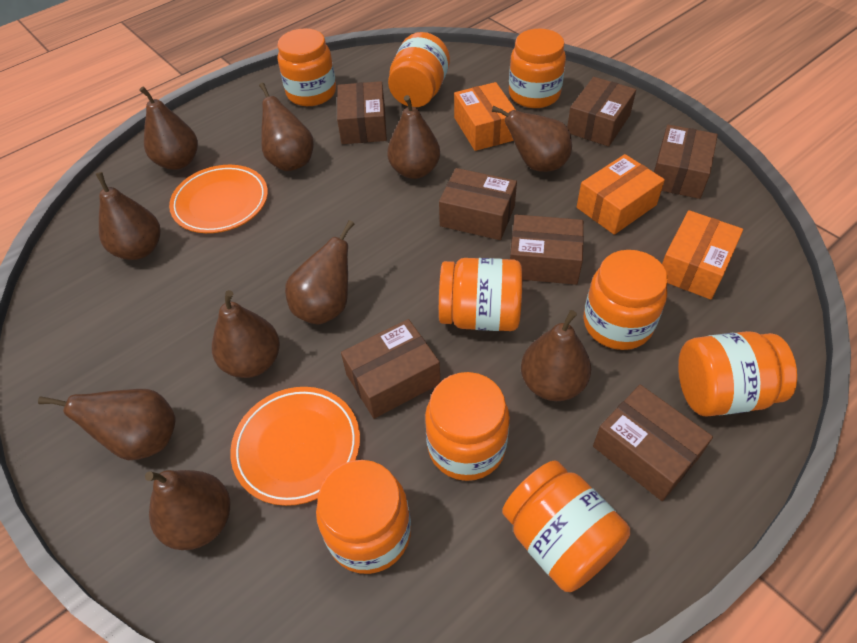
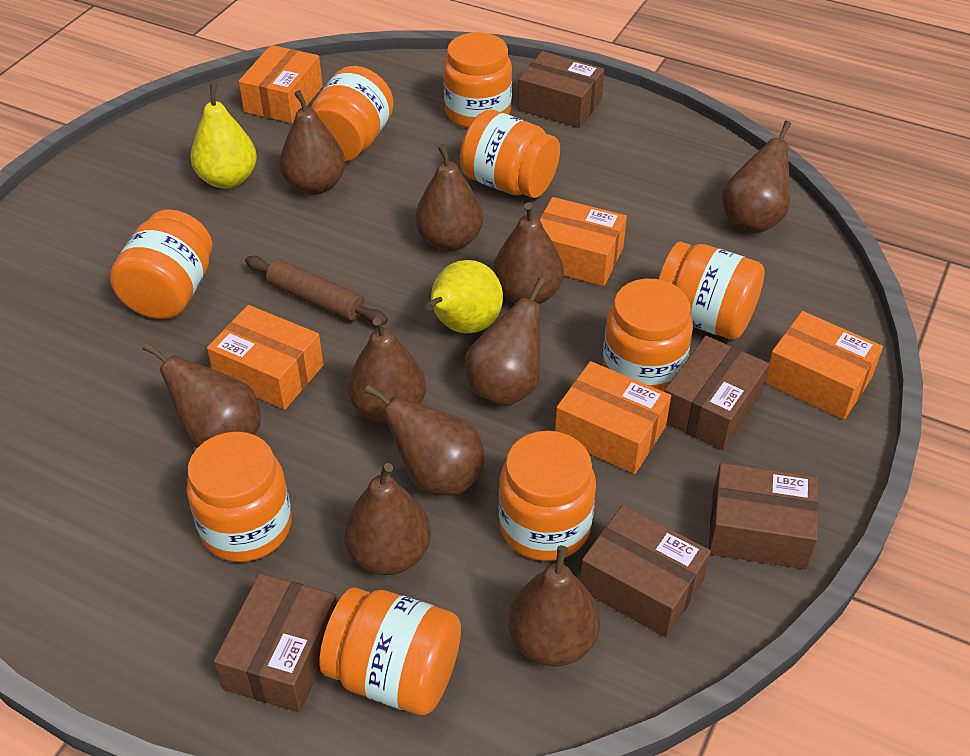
brown box: [337,81,387,144] [341,319,440,419] [439,168,517,240] [510,215,584,285] [567,77,636,146] [593,385,713,501] [654,125,718,199] = 7 -> [214,573,337,713] [518,51,604,128] [580,505,711,637] [664,336,769,451] [708,463,818,569] = 5
brown rolling pin: none = 0 -> [245,256,388,325] = 1
orange box: [454,82,516,151] [577,154,665,235] [662,210,743,300] = 3 -> [207,305,324,410] [238,45,323,123] [540,197,627,286] [555,361,671,474] [765,311,883,420] = 5
orange plate: [169,165,268,233] [230,387,360,506] = 2 -> none = 0
yellow pear: none = 0 -> [191,83,257,189] [426,260,503,333] = 2

